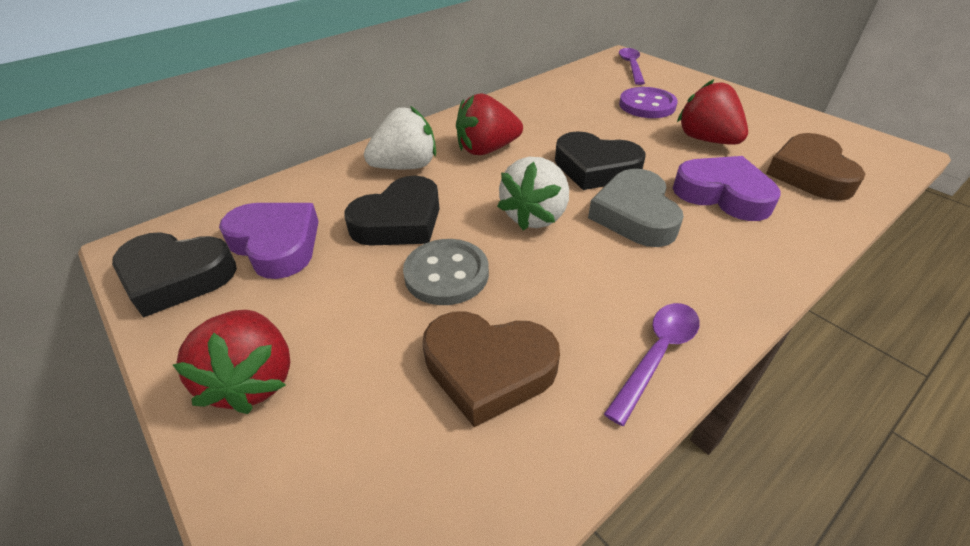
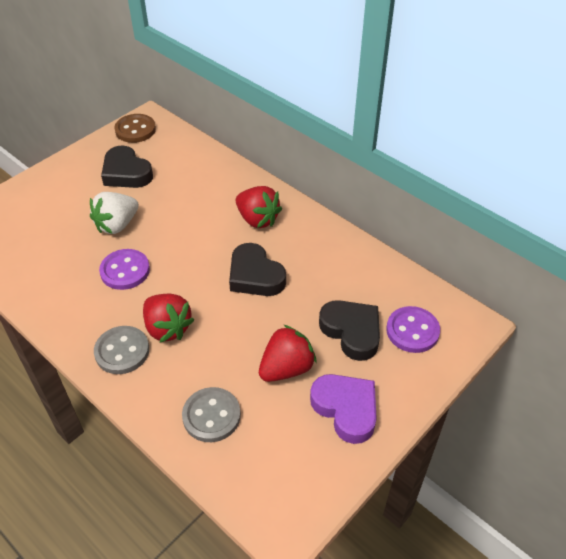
brown button: none = 0 -> [114,114,156,143] = 1
brown heart: [422,311,560,427] [766,133,865,201] = 2 -> none = 0
grey button: [403,239,489,305] = 1 -> [94,326,149,374] [182,387,241,442] = 2
grey heart: [588,169,684,247] = 1 -> none = 0
purple button: [619,87,678,118] = 1 -> [99,249,150,290] [386,306,440,353] = 2
purple heart: [219,203,319,279] [673,156,781,221] = 2 -> [310,374,377,444] = 1
purple spoon: [604,303,700,426] [619,48,645,85] = 2 -> none = 0
white strawberry: [364,106,436,169] [497,157,569,231] = 2 -> [90,192,139,234] = 1

